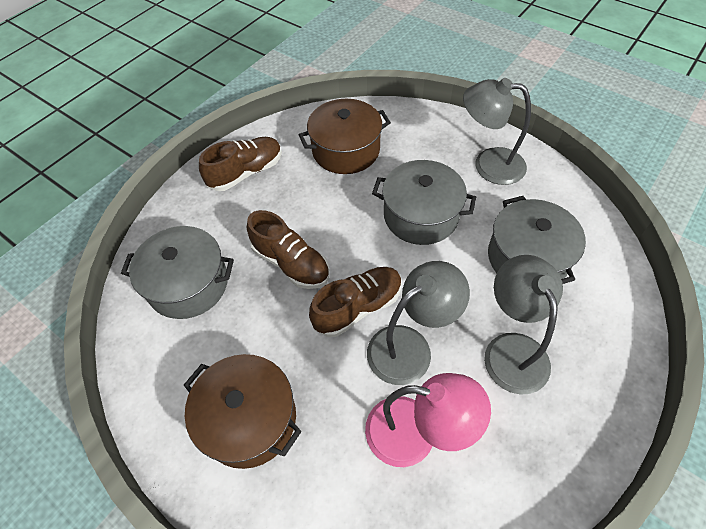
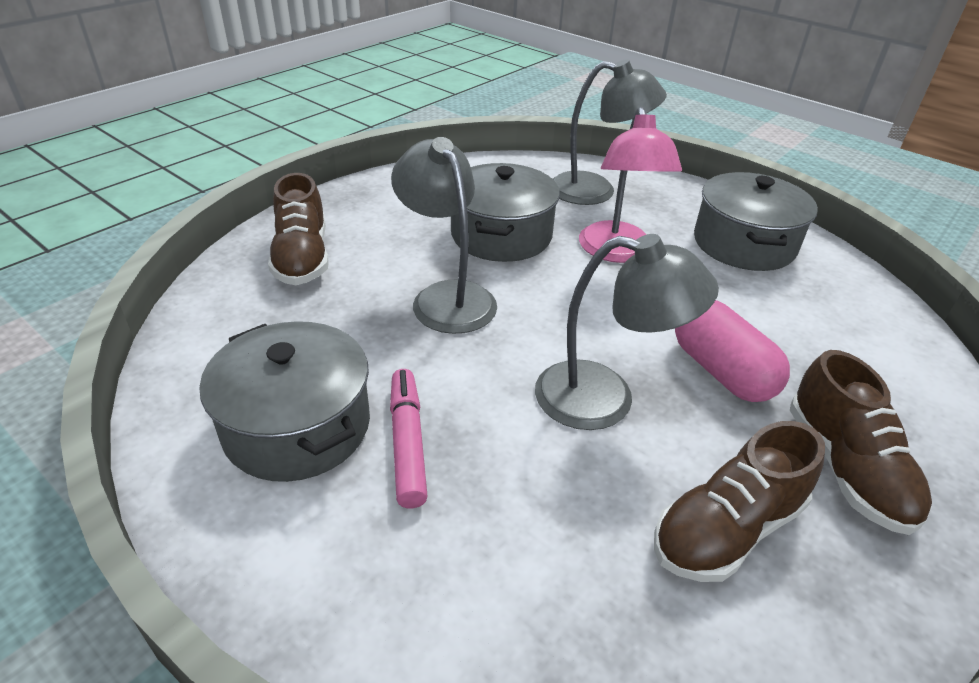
brown pot: [184,354,302,469] [299,99,391,174] = 2 -> none = 0
pink capsule: none = 0 -> [675,300,790,402] = 1
pink marker: none = 0 -> [390,369,428,508] = 1

